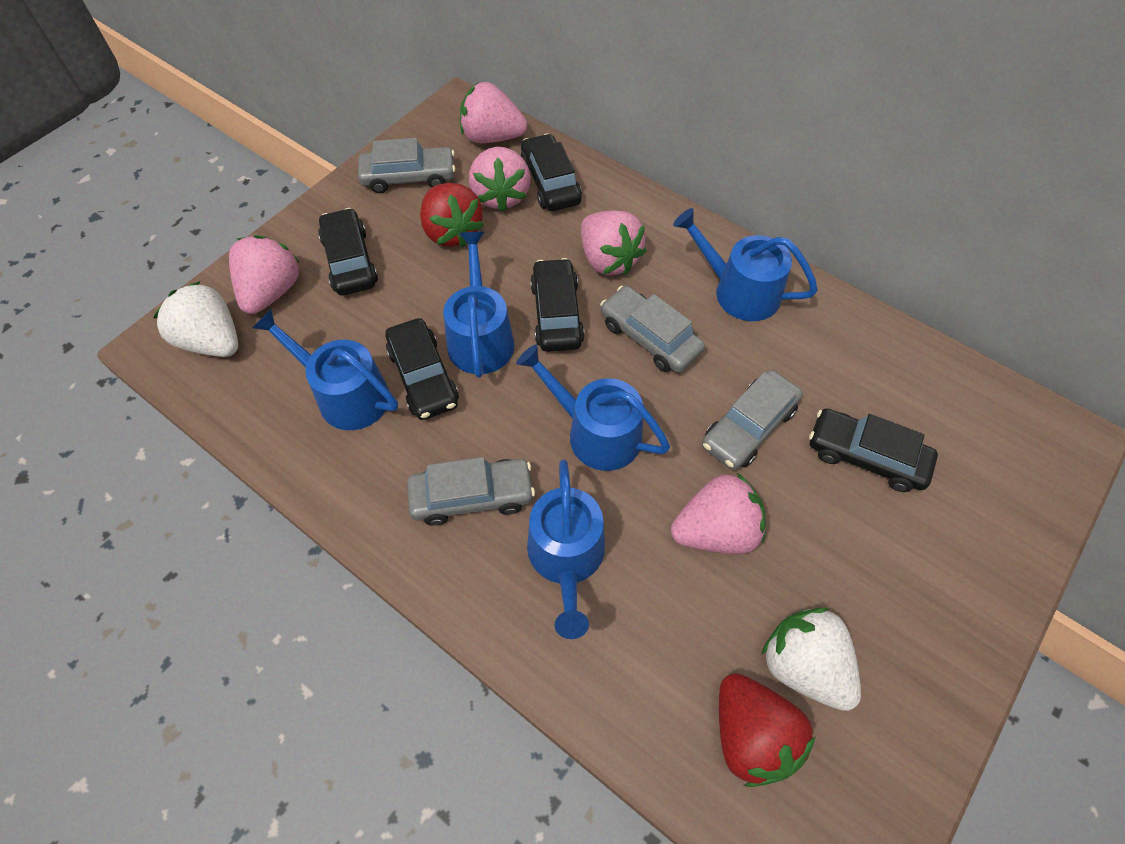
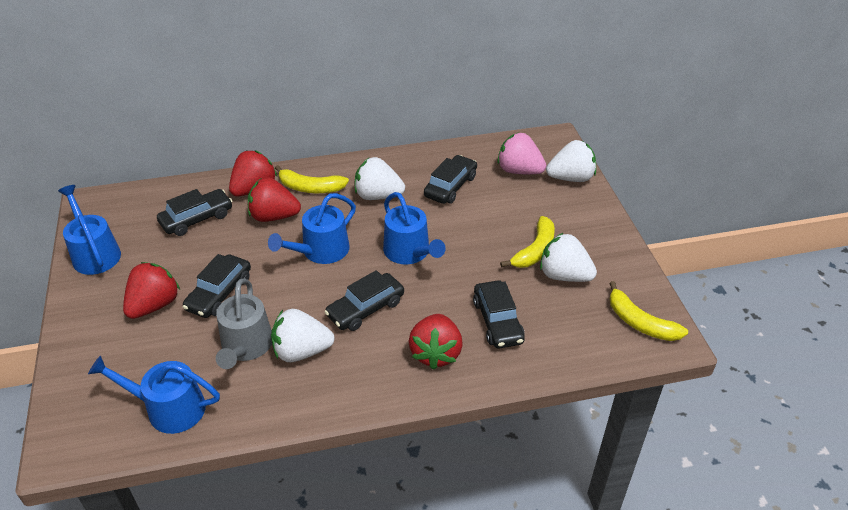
blue watering can: [252,309,398,430] [443,232,515,378] [516,345,670,471] [527,460,605,639] [673,208,818,321] = 5 -> [58,185,121,275] [88,355,220,434] [268,193,356,264] [383,192,446,264] = 4
grey car: [358,138,456,193] [407,457,535,526] [600,286,705,373] [702,370,803,470] = 4 -> none = 0
grey watering can: none = 0 -> [216,279,272,369] = 1
pink strawberry: [229,235,301,314] [460,82,527,143] [469,147,531,212] [581,211,646,275] [671,473,766,554] = 5 -> [497,132,547,174] = 1
red strawberry: [420,183,484,247] [719,673,816,787] = 2 -> [123,262,180,319] [229,150,277,196] [248,177,301,222] [409,314,463,370] = 4
white strawberry: [153,282,238,357] [761,608,861,711] = 2 -> [271,309,335,362] [355,157,405,200] [540,233,597,282] [546,140,596,182] = 4
yellow banana: none = 0 -> [275,165,349,193] [500,216,555,268] [609,281,688,341] = 3

